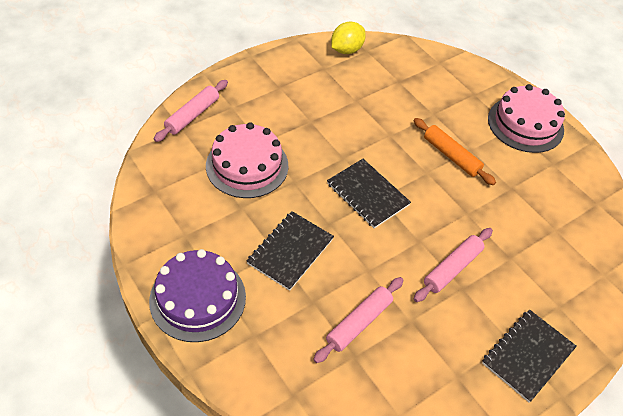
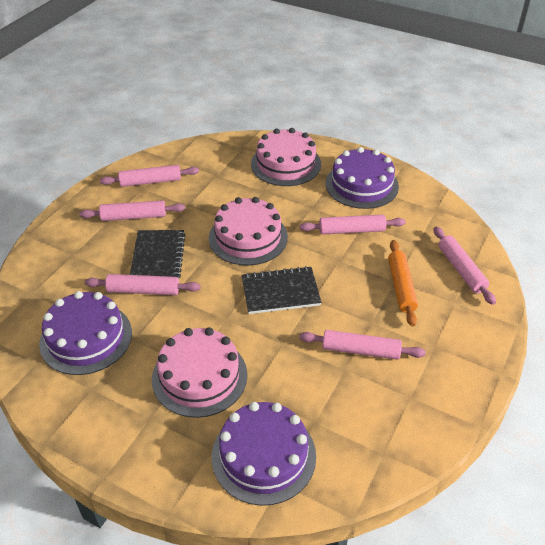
black notebook: [247,211,334,291] [327,159,411,229] [482,310,577,402] = 3 -> [130,230,186,279] [241,266,322,314] = 2
pink cake: [206,122,288,198] [488,84,565,153] = 2 -> [152,327,247,418] [209,197,288,266] [251,128,321,186] = 3
pink rolling pin: [154,80,228,142] [313,277,404,363] [414,228,493,302] = 3 -> [79,200,185,221] [85,274,200,295] [100,165,199,187] [299,330,426,360] [300,215,406,235] [434,227,496,305] = 6
purple cake: [149,249,246,342] = 1 -> [39,291,132,375] [212,402,316,506] [326,147,399,209] = 3
yellow lemon: [331,22,366,54] = 1 -> none = 0

